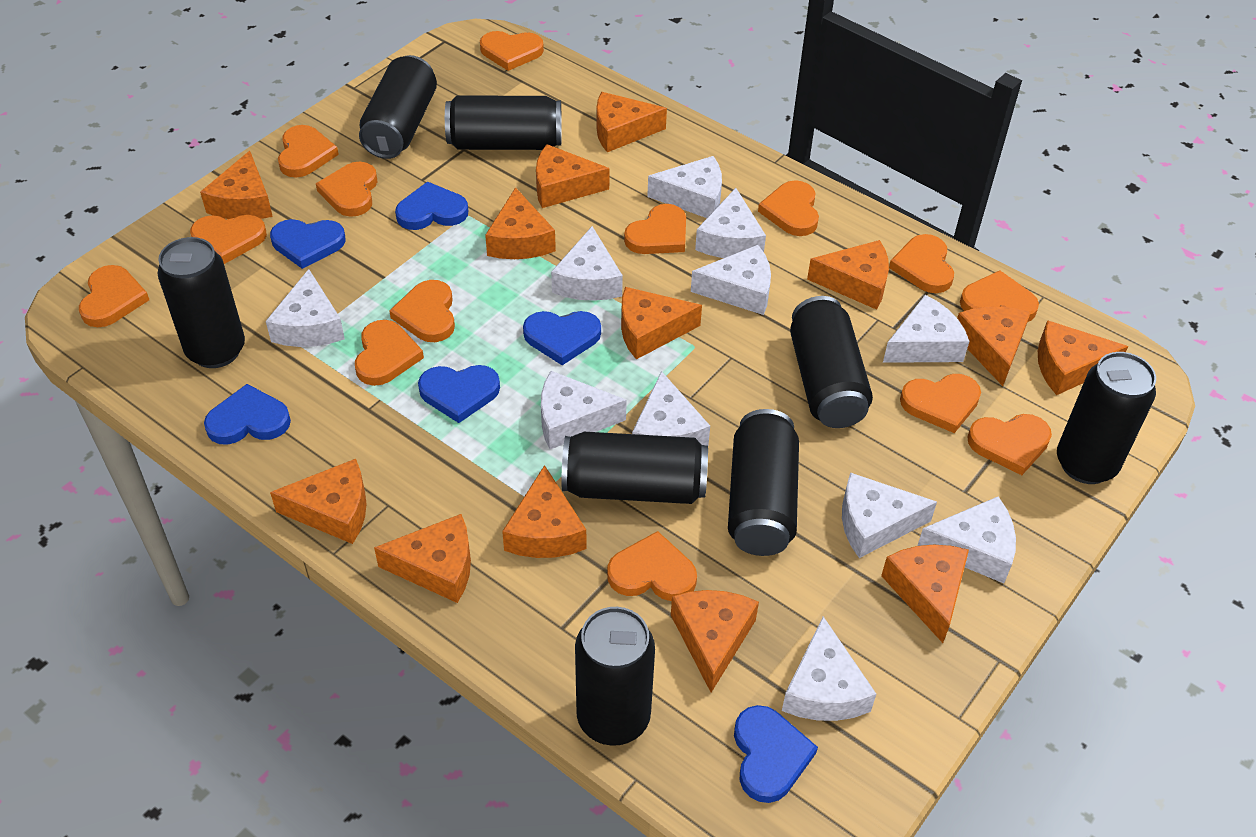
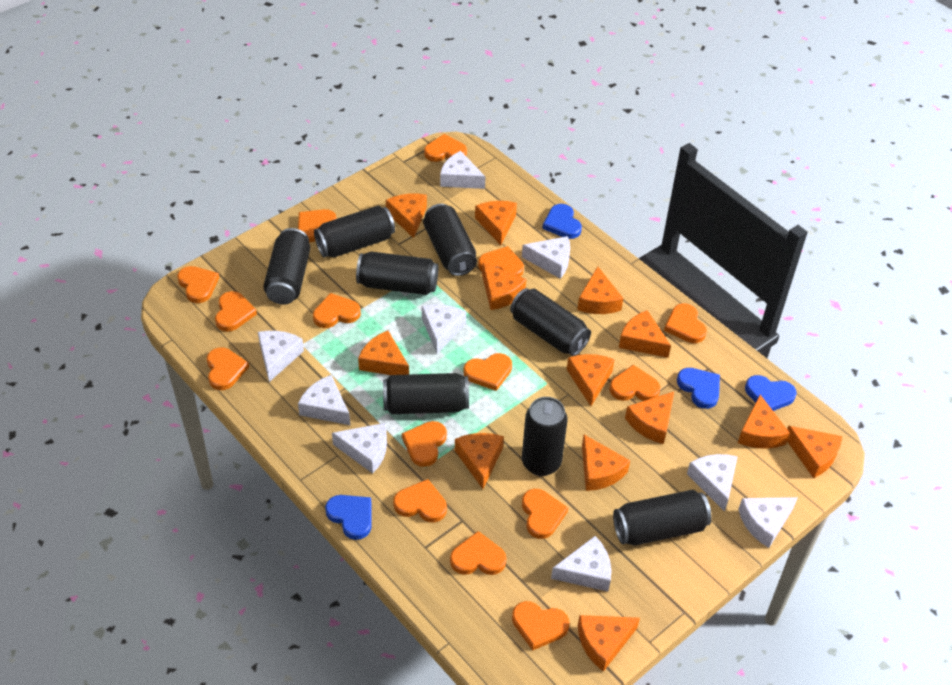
blue heart: [204,384,291,445] [270,219,346,269] [395,182,468,230] [418,365,500,423] [523,311,601,365] [734,705,818,803] = 6 -> [325,495,371,540] [542,204,582,239] [677,368,720,409] [745,375,797,411] = 4
orange heart: [79,265,149,327] [190,215,267,264] [278,125,339,177] [316,162,377,217] [355,320,424,386] [389,280,455,342] [480,31,544,71] [607,531,697,601] [624,204,686,254] [758,180,819,236] [889,234,954,293] [900,374,981,433] [960,270,1039,322] [967,414,1052,475] = 14 -> [177,266,219,303] [207,347,249,390] [215,291,257,332] [298,209,337,242] [313,293,361,328] [393,479,447,522] [402,421,447,467] [424,134,467,162] [450,531,506,575] [463,353,512,391] [478,246,524,277] [512,601,569,650] [522,489,568,539] [609,365,660,401] [664,303,707,343] = 15
white cheese: [266,269,345,347] [541,371,627,449] [551,226,623,301] [632,371,710,446] [647,156,722,218] [691,245,771,315] [695,188,766,258] [782,616,876,721] [842,472,937,558] [883,295,969,363] [917,497,1016,583] = 11 -> [258,331,304,382] [298,375,350,425] [332,423,387,474] [422,305,466,354] [440,151,486,189] [522,236,570,279] [551,536,611,591] [687,454,738,512] [738,497,798,548] = 9

